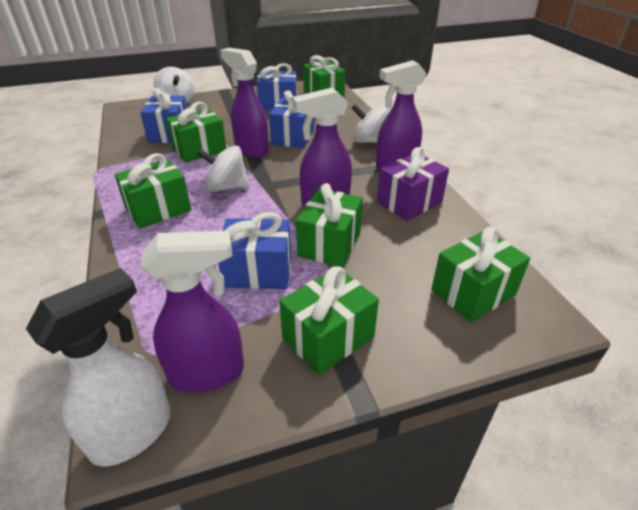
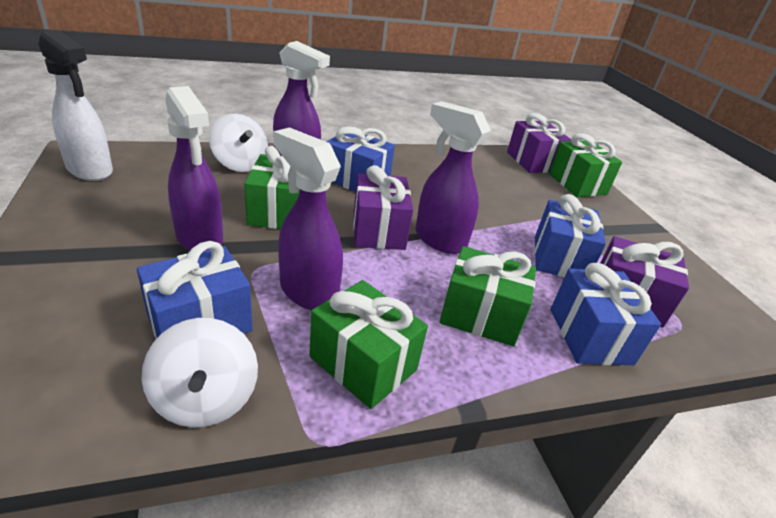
green gift: [114,153,191,229] [166,102,227,163] [279,266,379,375] [296,183,363,267] [303,55,346,98] [431,227,530,322] = 6 -> [244,146,300,229] [309,280,428,409] [439,246,536,346] [549,133,622,197] = 4
purple gift: [377,147,449,221] = 1 -> [353,165,413,250] [507,113,571,173] [600,236,689,328] = 3
white spinning top: [154,67,195,103] [196,145,250,192] [351,105,389,143] = 3 -> [142,318,258,428] [209,114,268,172] = 2

